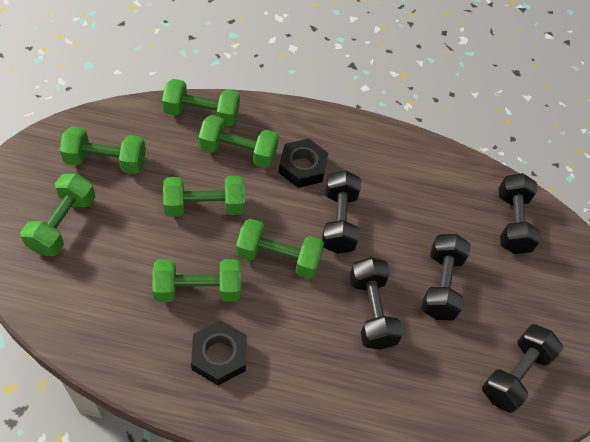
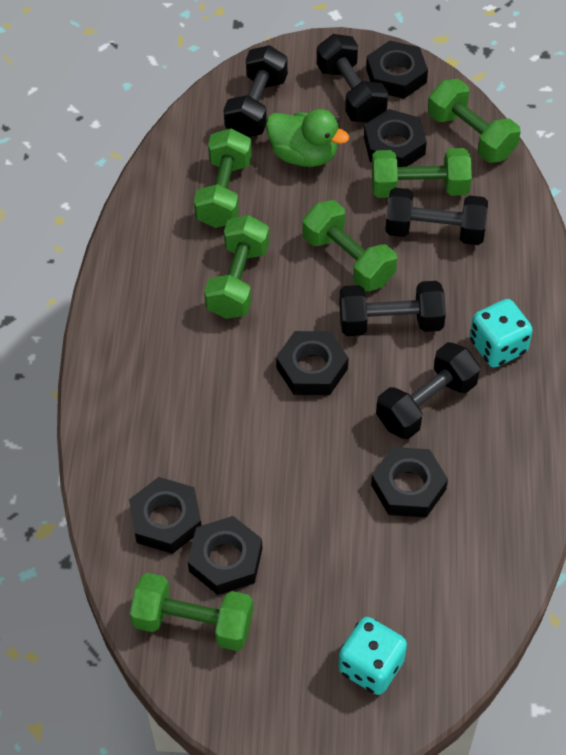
black nut: [191,320,247,385] [279,139,328,188] = 2 -> [129,477,202,554] [188,516,263,595] [276,331,348,395] [364,109,427,167] [366,40,428,99] [371,447,448,517] = 6
green duck: none = 0 -> [266,109,349,167] = 1
green dumbbell: [20,173,95,256] [60,126,146,174] [152,259,241,302] [162,79,240,126] [163,176,245,217] [198,115,279,168] [236,219,324,279] = 7 -> [130,573,253,651] [194,128,252,228] [204,215,269,319] [302,200,397,291] [372,148,472,198] [428,79,521,163] = 6
turquoise dice: none = 0 -> [338,617,407,695] [470,299,533,367] = 2

